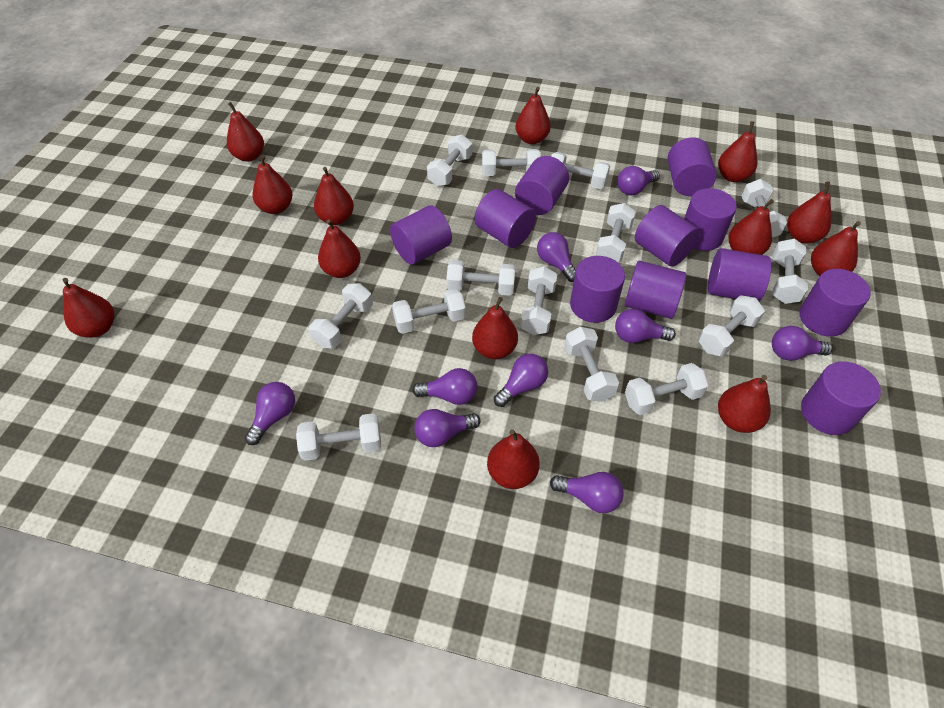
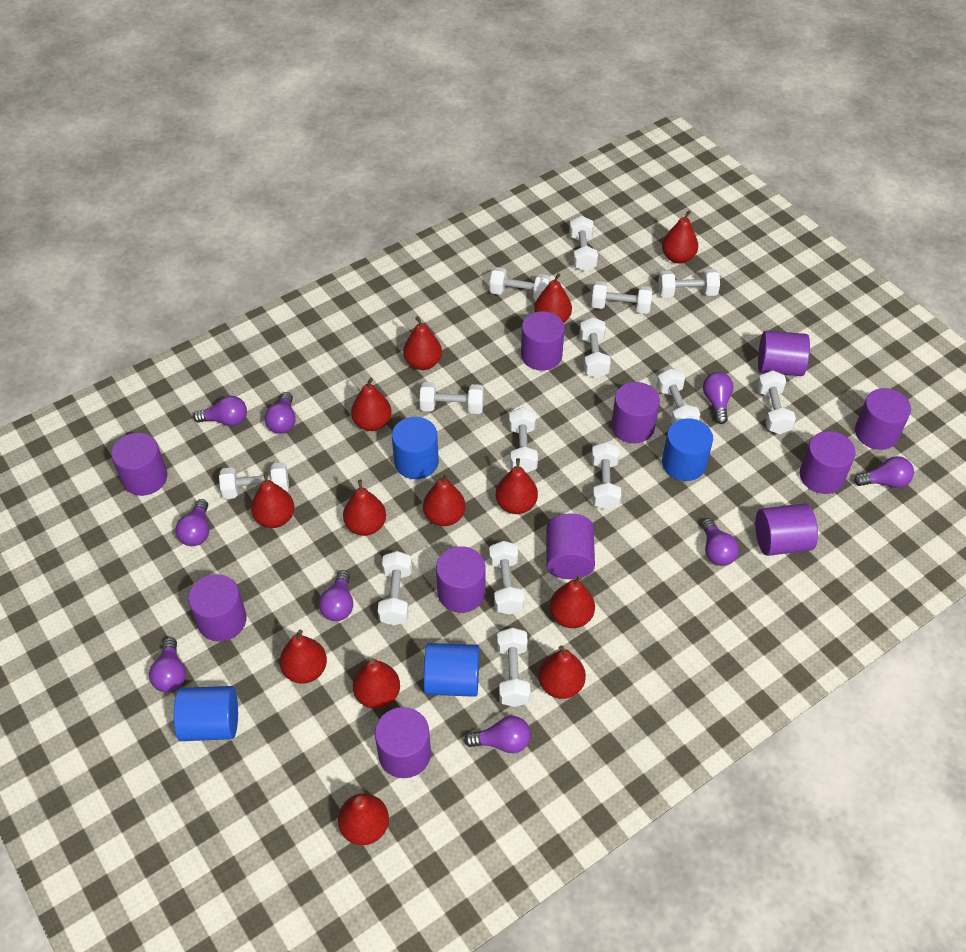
blue cylinder: none = 0 -> [174,686,238,741] [392,417,439,479] [424,643,479,697] [662,418,713,481] = 4

